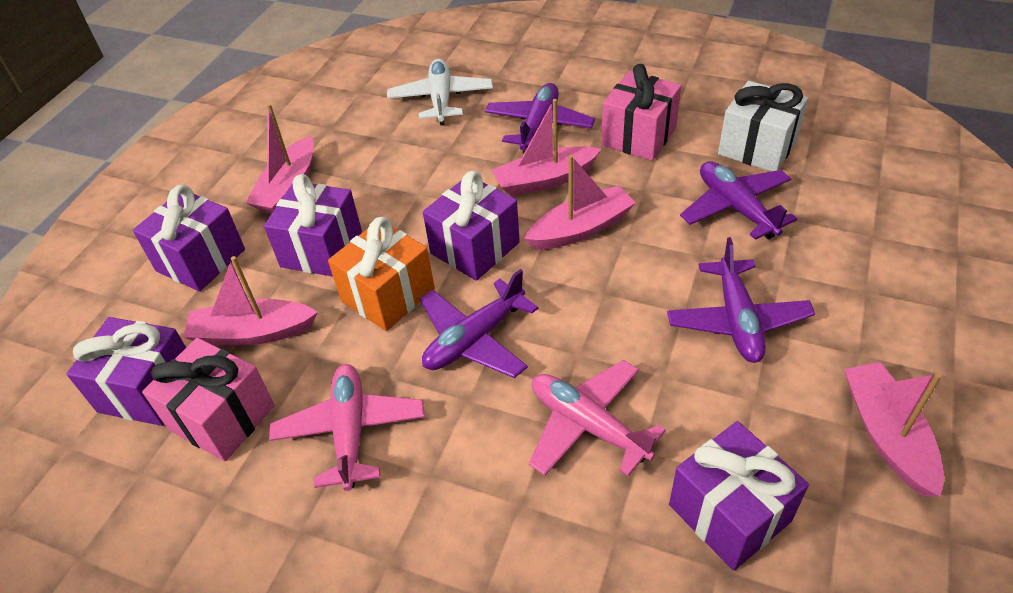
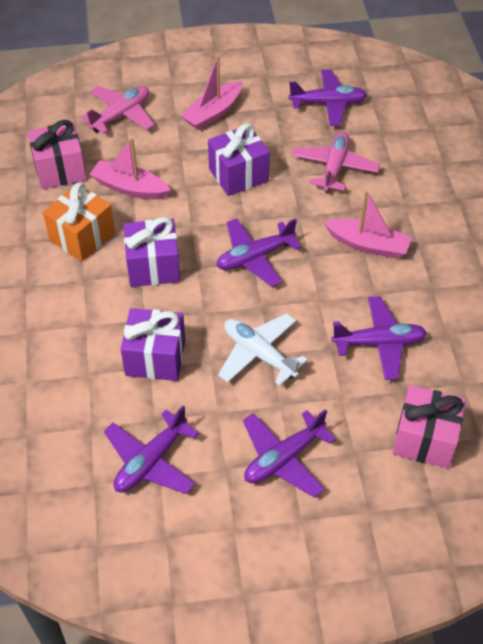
pink boat: [183,256,318,345] [246,104,314,213] [492,99,601,196] [524,155,636,249] [844,362,944,497] = 5 -> [89,138,171,199] [181,56,242,130] [324,190,412,259] = 3
purple gift: [67,317,186,426] [133,185,245,292] [264,174,362,277] [423,171,520,281] [669,421,809,571] = 5 -> [121,308,185,381] [124,217,180,287] [208,123,270,196] = 3
purple plane: [420,269,538,378] [485,83,595,153] [667,237,815,363] [680,161,797,240] = 4 -> [104,406,199,494] [216,218,301,287] [243,409,336,497] [289,69,367,126] [332,296,427,380] = 5
white gift: [718,81,808,172] = 1 -> none = 0

